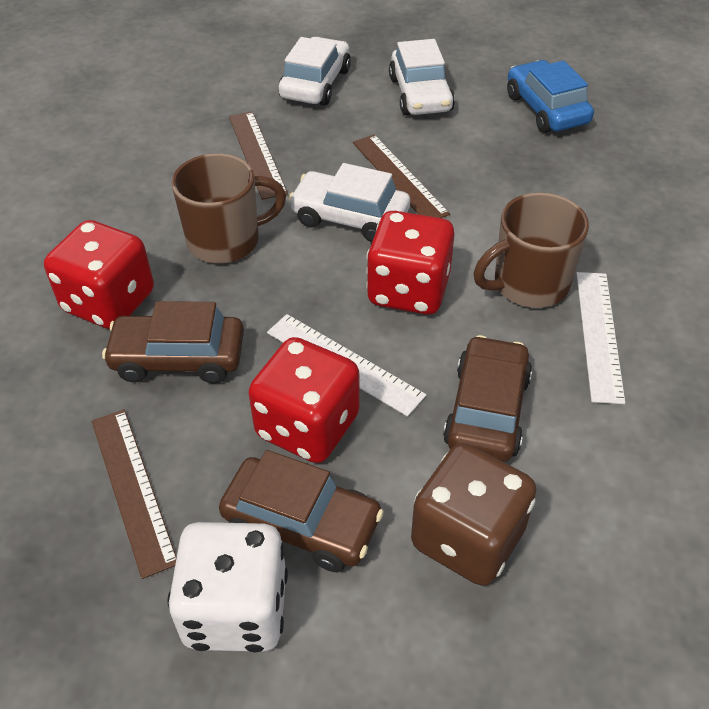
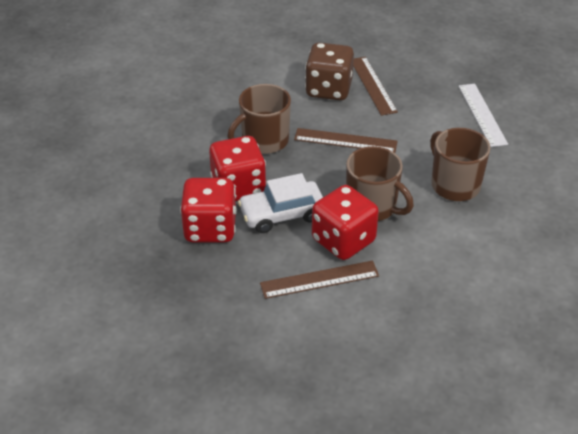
blue car: [507,60,594,133] = 1 -> none = 0
brown car: [102,301,244,384] [219,450,384,572] [443,335,532,461] = 3 -> none = 0
brown mug: [171,153,286,263] [474,192,589,308] = 2 -> [227,84,291,154] [346,146,414,221] [430,128,491,201] = 3
white car: [278,37,351,105] [288,163,410,242] [389,39,455,115] = 3 -> [238,173,323,233] = 1
white dice: [167,522,288,652] = 1 -> none = 0
white ruler: [267,314,426,417] [576,272,625,404] = 2 -> [459,84,508,147] = 1

